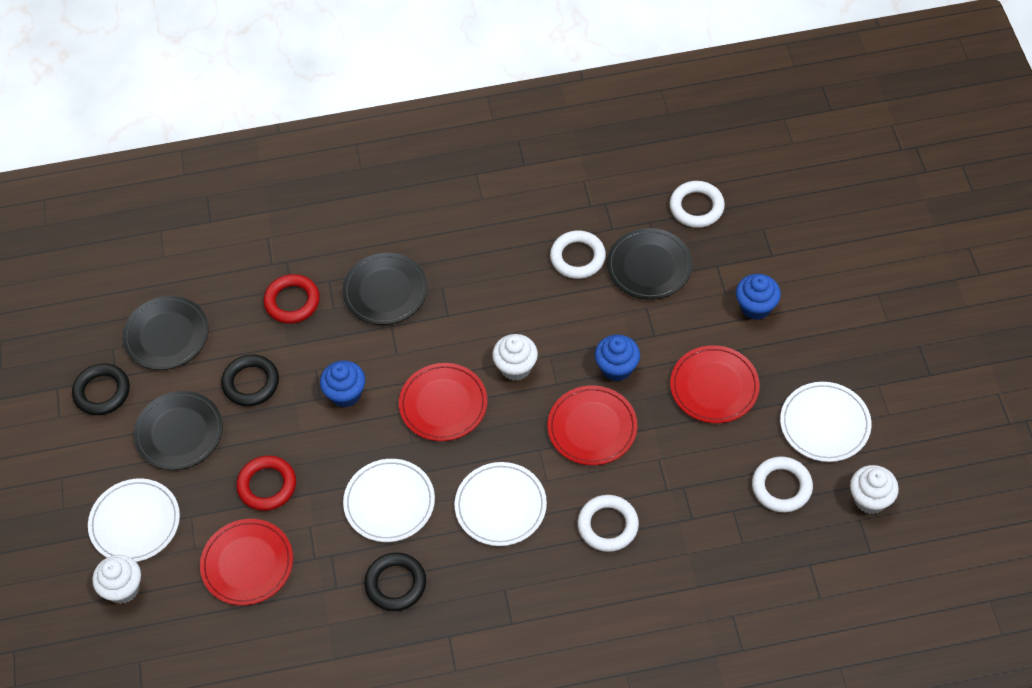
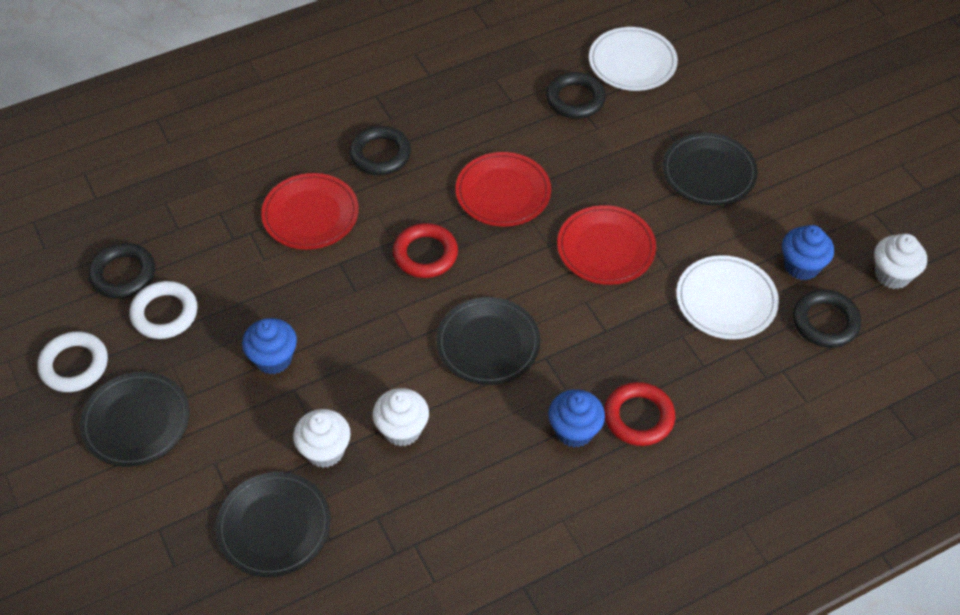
black ring: [72,363,130,415] [221,355,279,406] [364,552,426,611] = 3 -> [88,243,155,299] [349,126,411,175] [546,72,606,119] [793,289,861,348] = 4
red plate: [200,519,293,605] [399,363,487,441] [547,386,637,465] [670,345,760,423] = 4 -> [261,173,359,249] [456,152,551,226] [557,205,656,285] = 3
white plate: [88,478,180,562] [343,459,435,542] [454,462,547,546] [780,382,871,462] = 4 -> [589,27,678,91] [676,255,779,339] = 2
white ring: [550,230,606,279] [578,495,639,552] [670,181,725,228] [752,456,813,512] = 4 -> [37,331,108,392] [130,281,198,339] = 2

